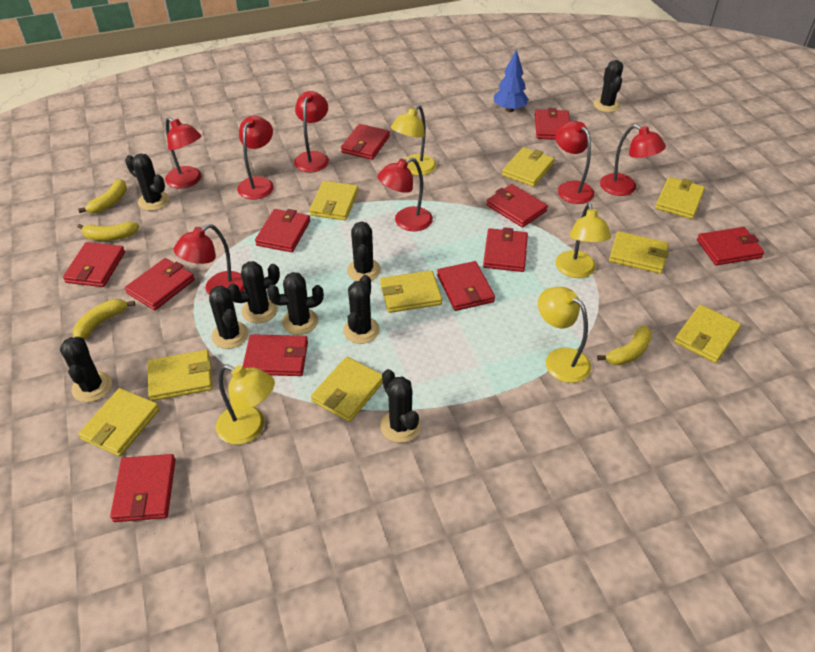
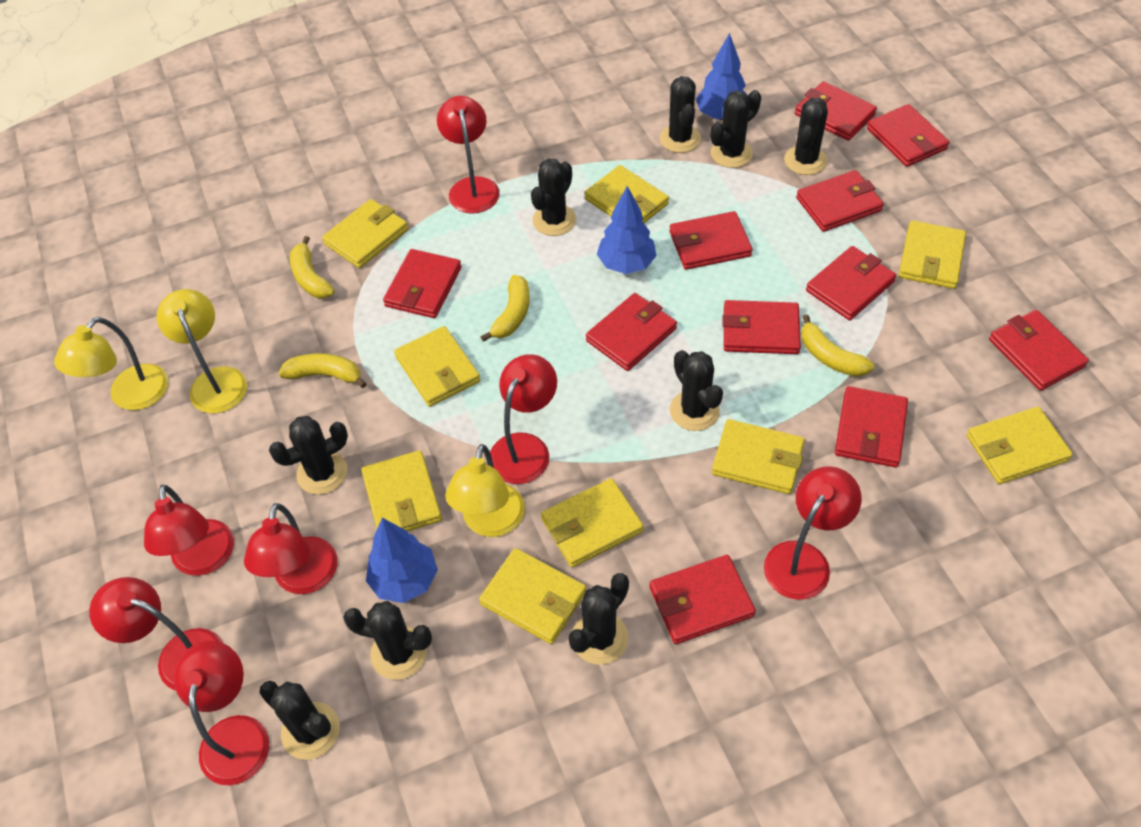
blue tree: [494,49,529,112] = 1 -> [366,518,438,603] [597,186,657,274] [696,33,748,120] = 3
yellow lamp: [216,364,275,445] [391,105,436,176] [538,287,591,383] [555,203,611,278] = 4 -> [54,317,168,410] [157,289,247,414] [445,444,525,537] = 3

